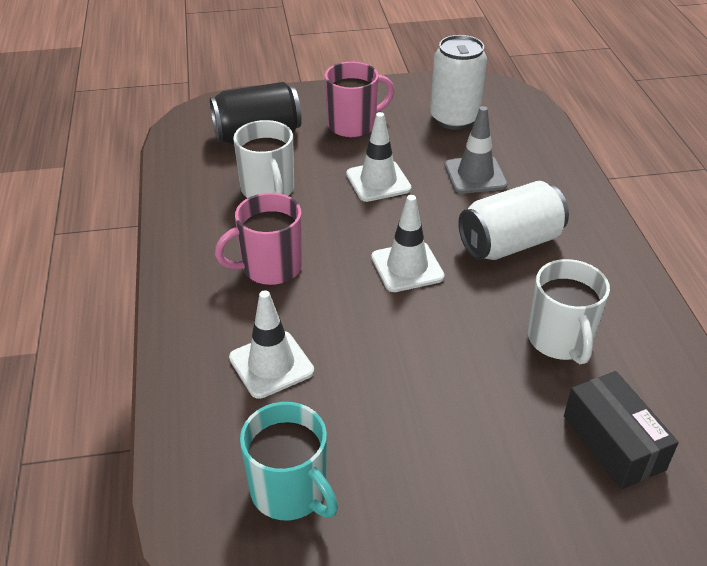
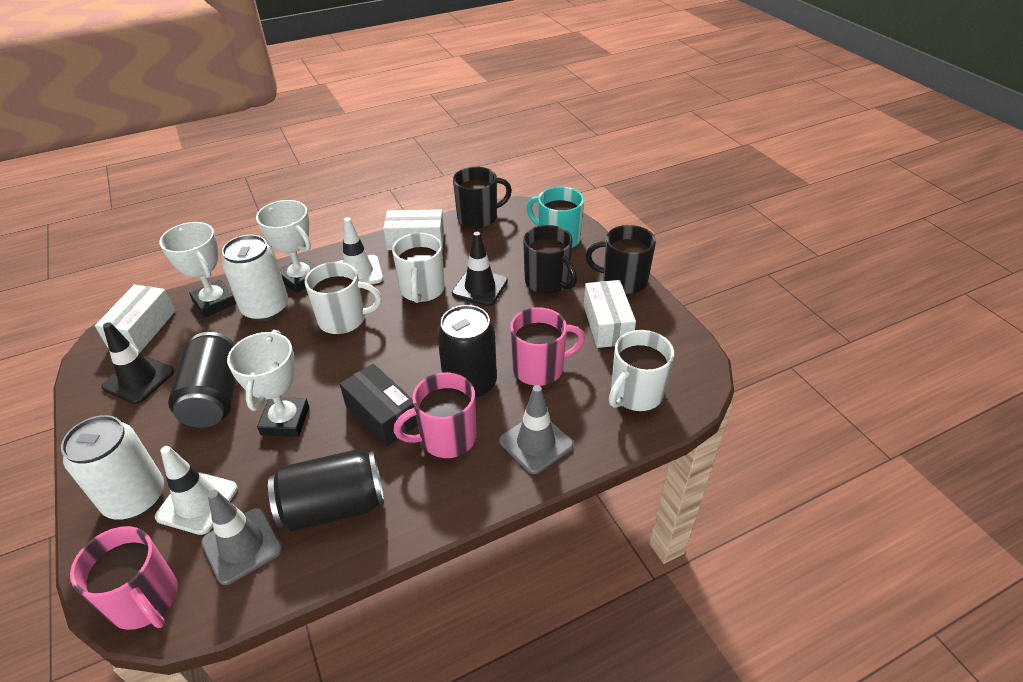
black can: [210,82,302,144] = 1 -> [168,332,236,428] [268,449,384,532] [437,305,497,399] = 3
black mug: none = 0 -> [453,167,512,228] [523,225,577,294] [585,225,656,294] = 3
black traffic cone: none = 0 -> [101,322,174,404] [452,232,508,306] = 2
grey traffic cone: [445,106,508,194] = 1 -> [201,490,283,585] [499,385,573,474] = 2
pink mug: [215,193,302,285] [325,62,394,138] = 2 -> [70,526,178,630] [394,372,476,458] [510,307,585,386] = 3
white box: none = 0 -> [95,285,175,353] [383,209,444,250] [584,280,636,348] = 3
white mug: [233,120,294,198] [528,259,610,364] = 2 -> [304,262,382,334] [392,233,445,303] [609,330,674,411] = 3
white traffic cone: [229,290,314,399] [346,112,412,202] [371,195,445,292] = 3 -> [155,446,238,535] [337,217,383,285] = 2
white trophy: none = 0 -> [159,222,236,318] [227,330,309,437] [256,200,316,293] = 3

